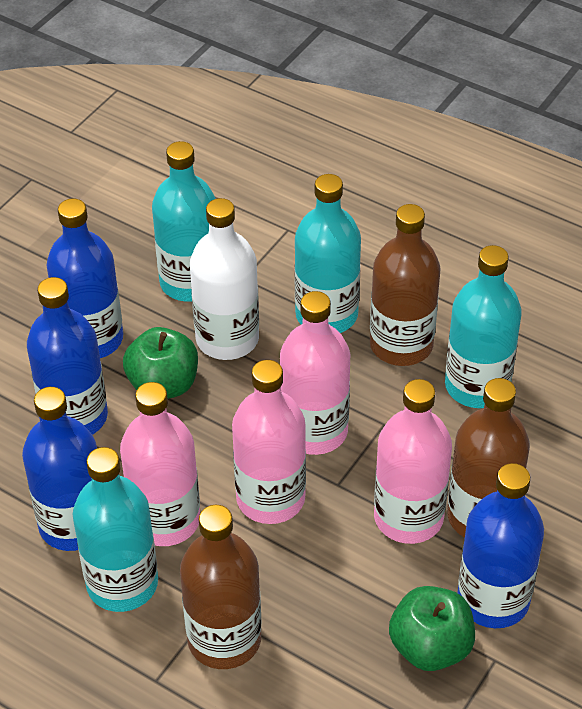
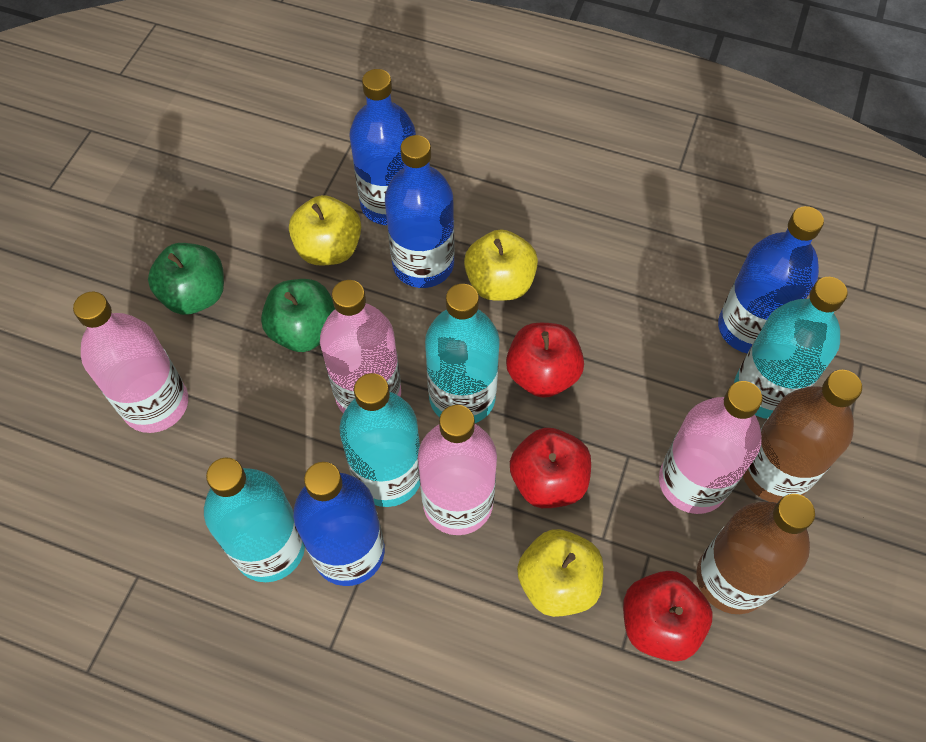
brown bottle: [180,505,261,669] [370,204,441,366] [447,378,530,538] = 3 -> [696,494,815,614] [743,370,862,503] = 2
red apple: none = 0 -> [506,323,584,398] [510,428,591,508] [623,571,713,662] = 3
white bottle: [190,198,259,360] = 1 -> none = 0
yellow apple: none = 0 -> [289,195,361,266] [464,229,538,301] [517,529,603,617] = 3

